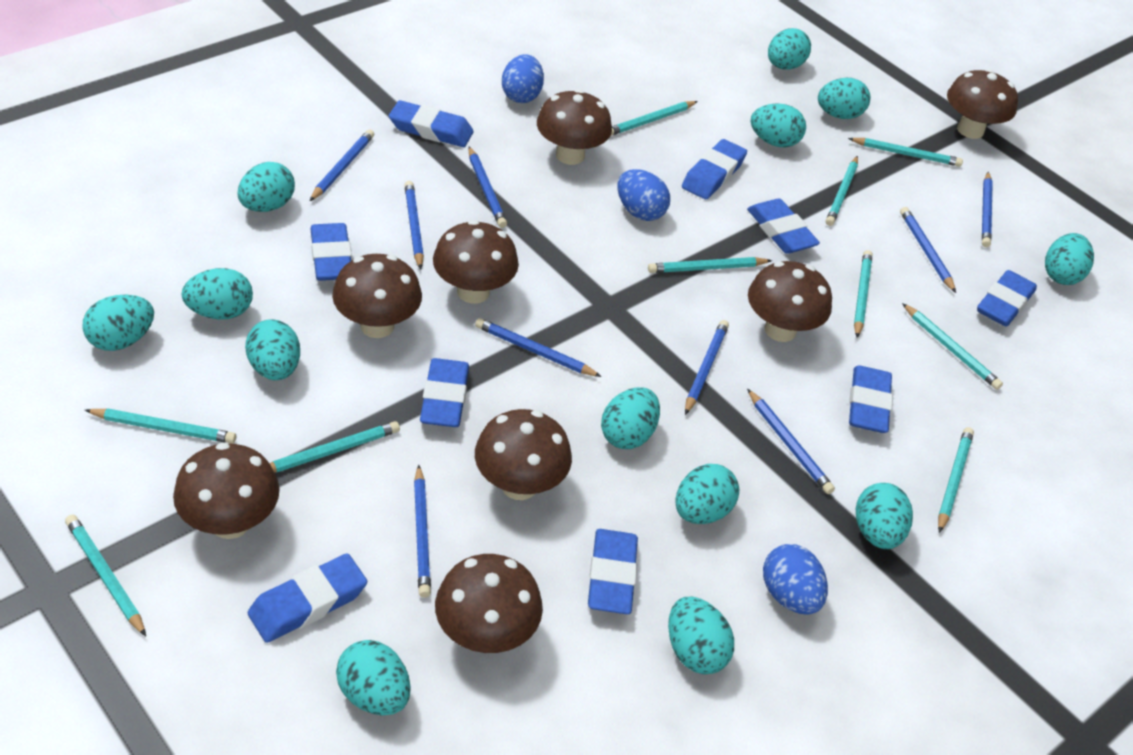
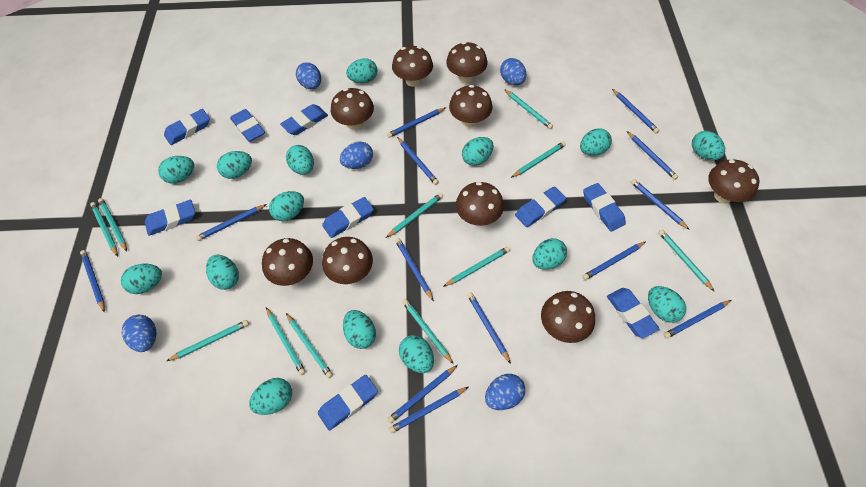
blue egg: [502,54,544,103] [618,169,670,221] [763,544,828,615] = 3 -> [122,315,156,352] [296,62,321,89] [340,141,373,169] [485,374,525,410] [500,58,526,85] = 5
blue pencil: [310,130,374,201] [404,181,424,270] [414,465,431,598] [468,147,507,228] [475,318,602,377] [685,320,729,415] [747,389,835,494] [900,207,956,293] [982,172,993,247] = 9 -> [80,250,105,313] [195,204,267,241] [387,107,446,138] [387,365,458,423] [389,387,468,433] [395,238,434,301] [397,137,439,185] [467,292,511,364] [582,242,645,280] [612,89,659,133] [627,131,678,180] [631,179,690,230] [663,300,731,339] = 13
brown mushroom: [173,442,280,539] [332,254,422,338] [433,220,519,304] [435,554,543,653] [475,409,572,500] [537,89,612,165] [748,261,832,342] [947,69,1018,139] = 8 -> [262,238,313,286] [322,237,373,284] [331,88,374,130] [392,46,433,87] [446,42,488,83] [449,85,493,127] [456,182,504,226] [541,291,595,343] [708,160,759,203] = 9
turquoise egg: [83,295,154,351] [181,268,253,319] [238,162,295,212] [245,319,300,380] [336,640,411,715] [601,387,660,449] [668,597,734,674] [675,464,739,524] [750,103,806,147] [768,28,811,70] [818,78,870,119] [856,483,913,549] [1045,233,1094,285] = 13 -> [121,264,162,294] [158,156,194,184] [206,255,239,290] [217,151,252,179] [249,378,292,415] [269,191,304,221] [286,145,314,175] [343,310,376,349] [346,58,378,83] [399,335,434,373] [462,137,494,166] [532,238,567,270] [580,128,612,156] [648,286,686,323] [692,131,725,160] = 15
turquoise pencil: [65,514,146,636] [85,409,236,444] [269,421,400,473] [611,101,698,136] [648,257,772,273] [826,156,858,226] [848,138,963,167] [854,250,872,338] [902,303,1003,390] [938,427,974,533] = 10 -> [90,202,118,257] [98,198,127,252] [167,320,249,361] [266,307,306,375] [286,313,333,378] [386,193,443,238] [402,299,453,364] [443,246,510,287] [504,89,553,129] [511,141,566,178] [658,230,715,292] = 11

